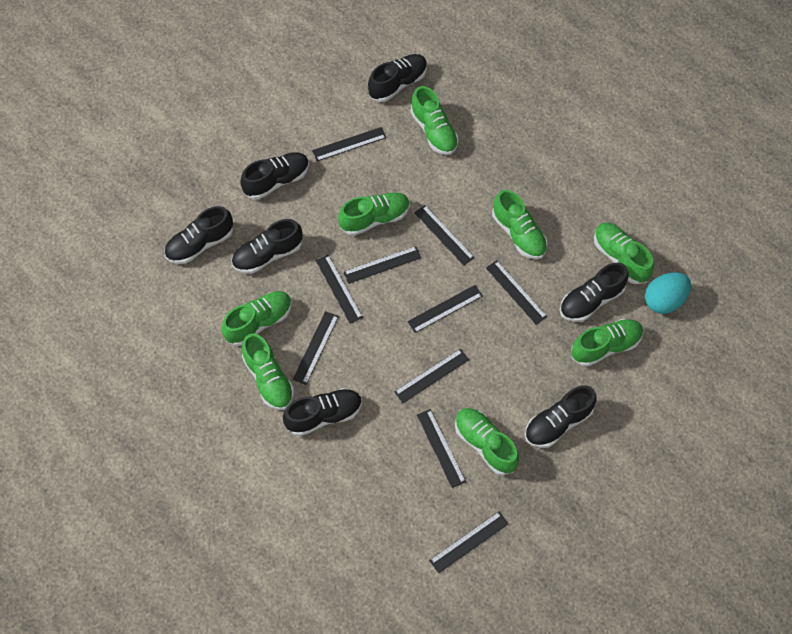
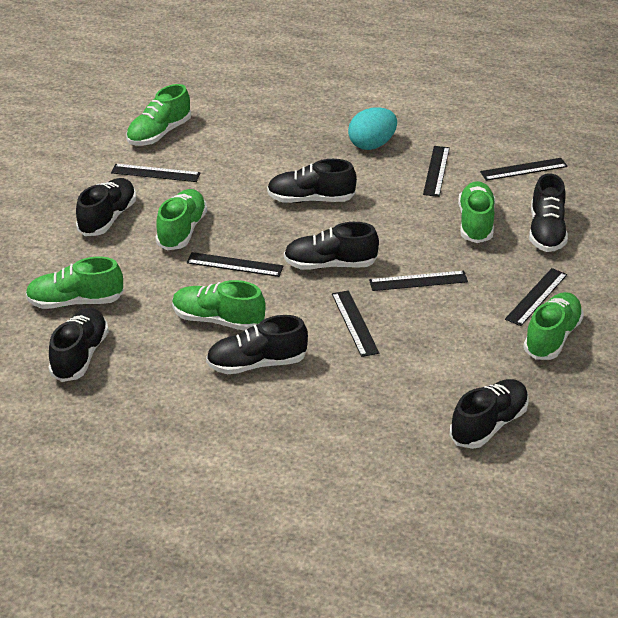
black ruler: [293,311,339,385] [312,127,386,161] [316,255,363,324] [344,246,421,284] [394,349,469,403] [408,285,483,333] [414,205,475,265] [417,409,466,488] [429,511,509,573] [486,260,547,325] = 10 -> [111,164,200,182] [187,252,283,277] [332,290,379,357] [369,271,468,291] [423,146,450,197] [480,158,568,181] [505,268,567,326] = 7
green shoe: [222,291,292,346] [242,334,294,410] [338,192,410,236] [411,86,459,155] [455,408,519,475] [492,190,548,259] [571,319,643,367] [594,223,654,284] = 8 -> [25,257,124,309] [126,84,191,145] [155,189,207,250] [172,280,266,331] [458,181,495,243] [523,292,584,360] = 6

